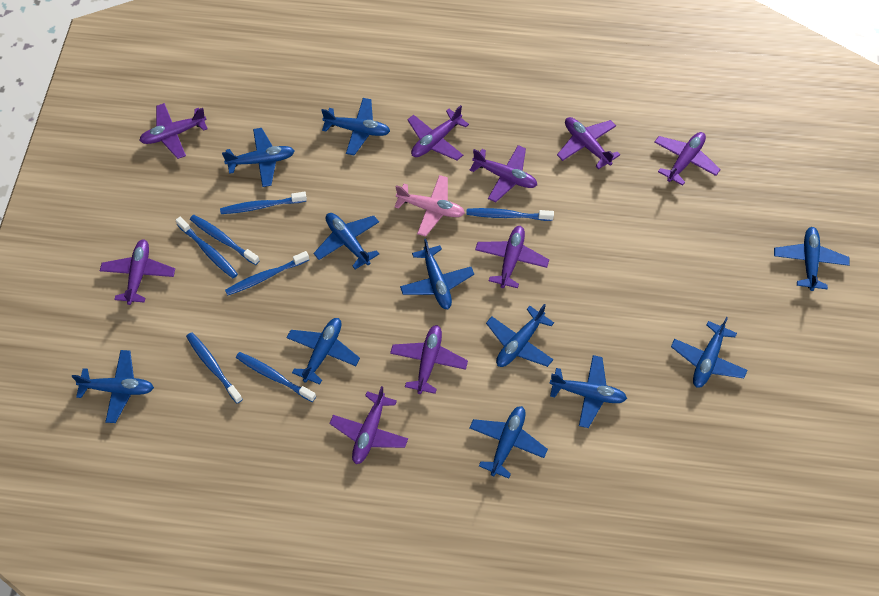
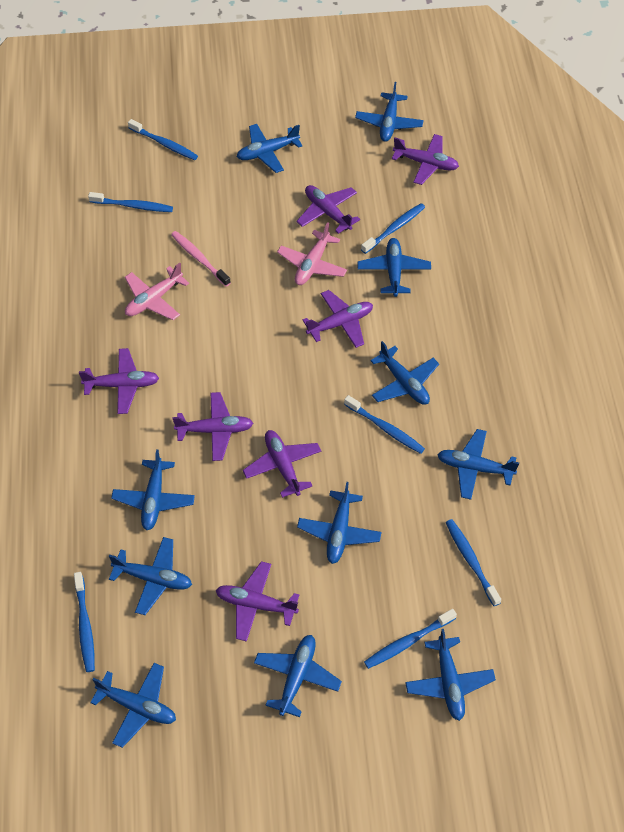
pink plane: [395,175,465,236] = 1 -> [125,263,189,320] [277,222,347,285] = 2
pink toothbrush: none = 0 -> [171,231,231,286] = 1
purple plane: [100,239,175,305] [139,103,208,159] [329,386,408,464] [390,325,468,394] [407,105,469,160] [470,145,537,202] [475,226,549,288] [557,117,620,169] [654,132,721,186] = 9 -> [79,348,159,414] [172,392,253,461] [216,561,299,642] [243,430,322,498] [296,185,360,234] [303,290,373,348] [392,134,459,185] = 7

